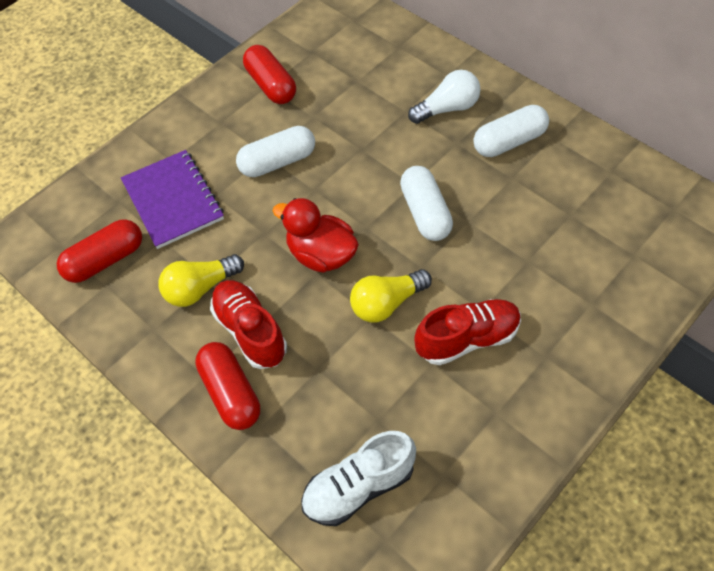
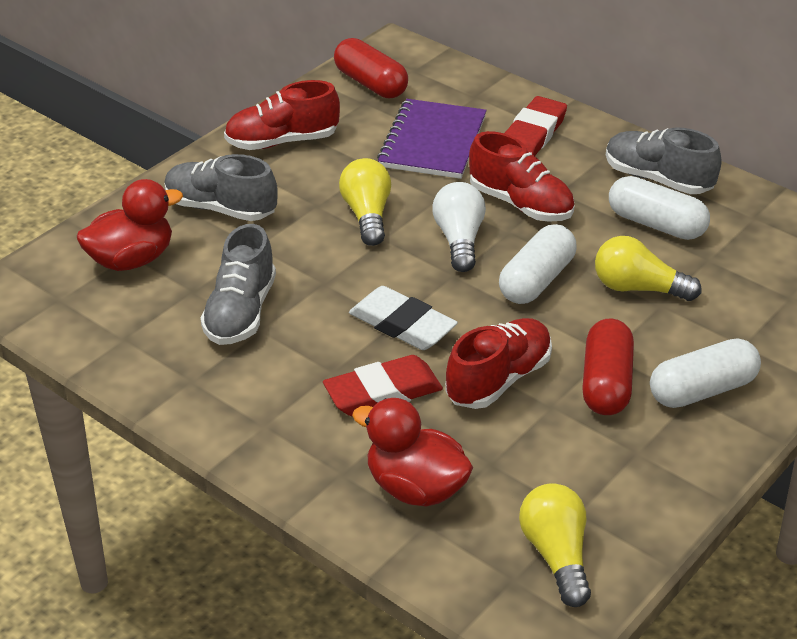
grey shoe: none = 0 -> [164,154,278,221] [200,224,276,345] [606,128,722,194] = 3
red capsule: [57,219,142,283] [195,342,260,430] [243,45,296,104] = 3 -> [334,38,408,98] [582,319,634,415] = 2
red duck: [272,198,359,273] = 1 -> [77,179,183,271] [352,398,473,507] = 2
red eraser: none = 0 -> [323,355,443,416] [504,96,567,156] = 2
red shoe: [210,280,287,369] [414,299,521,365] = 2 -> [224,80,340,150] [445,318,552,409] [469,131,575,222] = 3
white eraser: none = 0 -> [349,286,458,350] = 1
white shoe: [301,431,416,526] = 1 -> none = 0
yellow light bulb: [159,254,244,307] [350,269,432,323] = 2 -> [339,158,391,246] [519,483,591,607] [595,236,702,301] = 3

